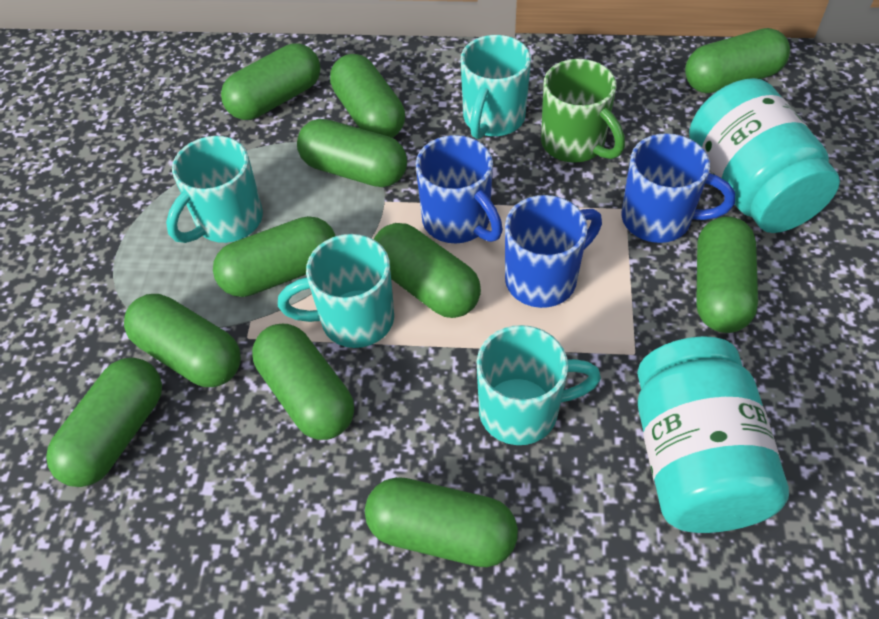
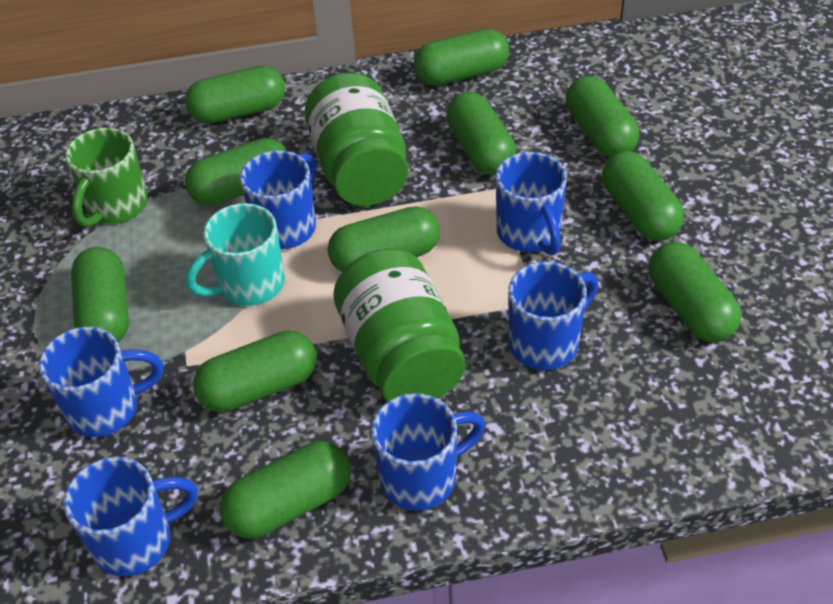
blue mug: [416,135,503,243] [505,195,602,308] [621,133,735,243] = 3 -> [39,327,164,437] [64,457,198,577] [240,150,316,249] [371,393,485,511] [496,152,567,255] [508,261,598,370] = 6
green jar: none = 0 -> [304,73,408,206] [333,248,465,402] = 2
turquoise jar: [637,336,789,533] [689,78,840,233] = 2 -> none = 0
turquoise mug: [166,136,263,243] [278,234,394,348] [461,35,531,139] [477,325,601,445] = 4 -> [186,203,285,306] = 1

